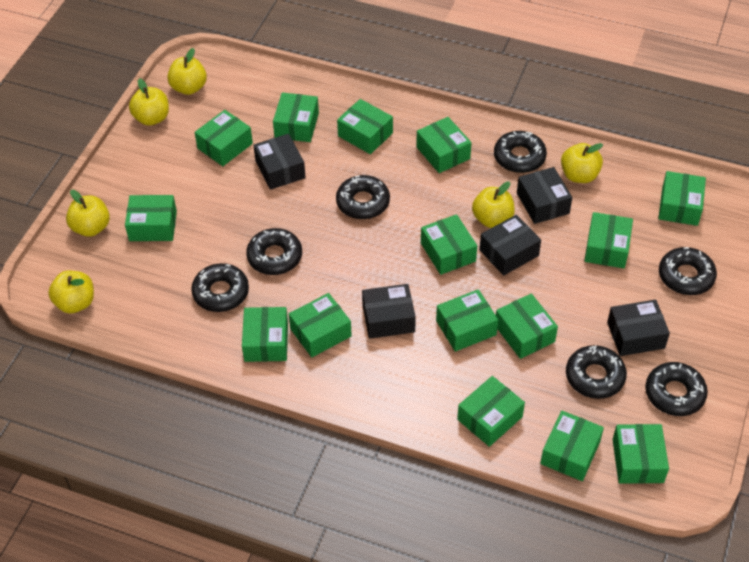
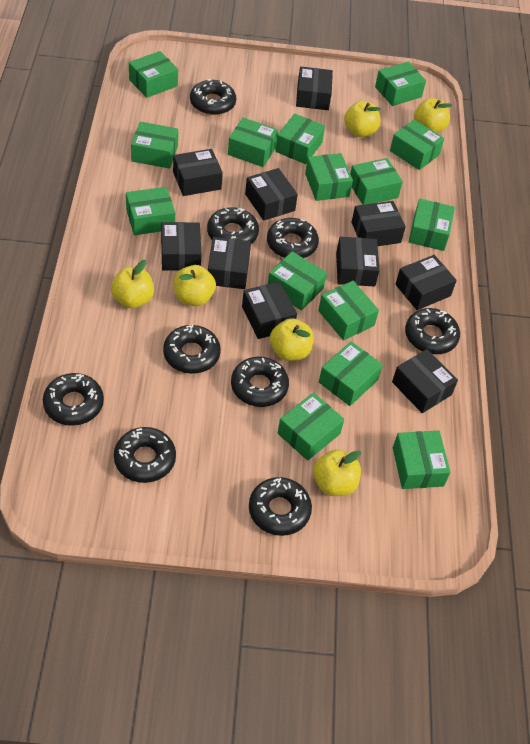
black box: [253,134,306,190] [362,284,416,339] [479,215,541,276] [517,167,572,224] [607,300,670,356] = 5 -> [161,222,202,271] [173,149,223,196] [208,237,251,289] [242,281,297,339] [245,168,298,221] [296,67,333,110] [336,237,380,287] [352,201,406,246] [392,349,458,413] [395,255,457,310] = 10
black donut: [191,263,249,312] [246,228,302,275] [336,175,390,219] [494,131,547,173] [566,345,627,399] [645,362,708,416] [659,247,717,295] = 7 -> [43,373,104,426] [114,427,176,483] [163,325,221,374] [190,79,236,115] [207,207,259,244] [231,357,289,407] [249,477,312,536] [267,218,319,258] [405,308,460,354] = 9

